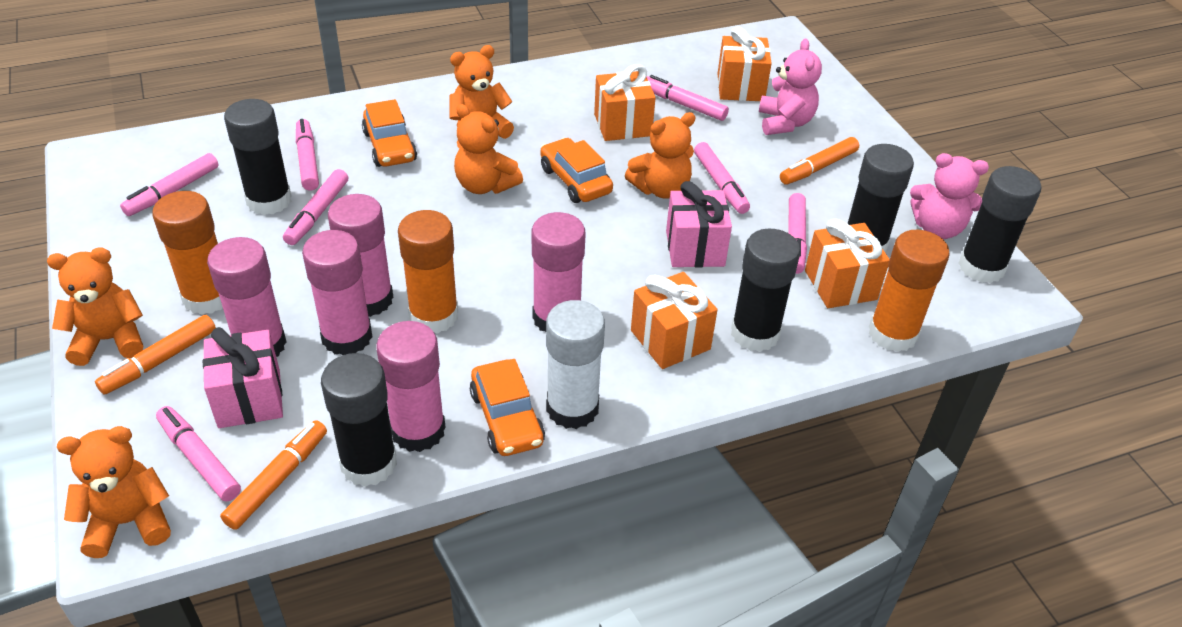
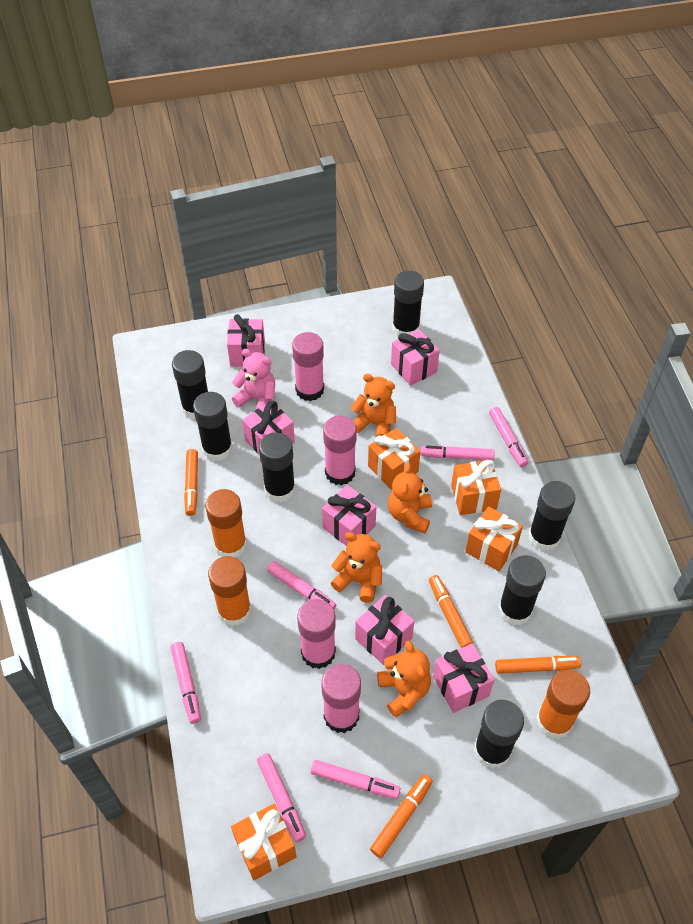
black glue stick: [224,99,292,215] [321,353,397,487] [731,228,801,352] [848,144,914,252] [958,166,1041,283] = 5 -> [172,350,208,419] [193,392,233,461] [259,432,295,502] [392,271,424,336] [474,700,524,769] [498,555,546,625] [529,481,575,551] = 7
orange car: [362,99,417,167] [470,359,545,456] [540,138,613,203] = 3 -> none = 0
orange marker: [95,315,216,395] [220,420,327,530] [780,137,859,184] = 3 -> [184,449,198,516] [370,774,433,858] [429,575,473,648] [495,656,581,674] = 4
orange teddy bear: [47,247,143,366] [57,426,171,558] [449,45,514,139] [454,104,523,194] [625,112,695,199] = 5 -> [331,532,382,603] [351,374,396,437] [377,641,431,718] [388,463,432,533] = 4
pink gift: [203,327,283,428] [666,181,732,267] = 2 -> [227,314,265,366] [242,401,295,455] [322,485,376,546] [355,595,414,665] [391,329,440,386] [433,643,494,713] = 6
pink glue stick: [207,237,286,357] [302,230,372,355] [328,194,393,317] [376,321,446,452] [532,212,585,332] = 5 -> [292,332,324,401] [297,599,336,669] [321,664,361,733] [323,416,357,485] = 4
pink marker: [120,153,219,216] [156,406,241,501] [283,169,348,245] [296,119,319,190] [646,75,729,121] [694,142,750,214] [788,193,807,274] = 7 -> [171,642,201,724] [257,753,306,842] [267,561,336,609] [311,760,400,799] [420,446,494,461] [489,407,528,467] = 6
pink teddy bear: [759,39,822,135] [910,153,989,239] = 2 -> [232,349,275,409] = 1
white glue stick: [546,300,605,429] = 1 -> none = 0

